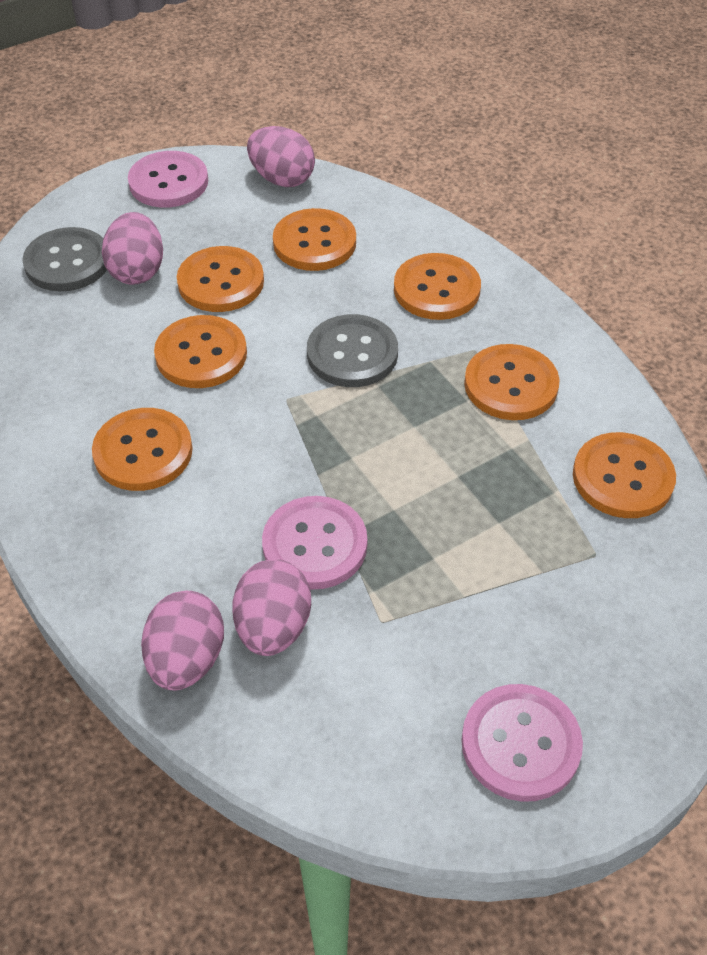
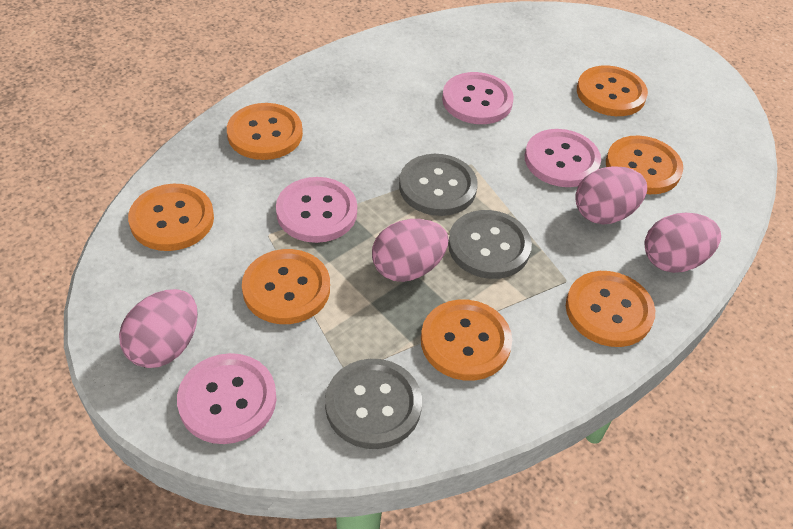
grey button: [22,227,107,291] [307,314,398,387] = 2 -> [325,359,422,449] [399,154,478,216] [448,210,532,279] = 3
pink button: [128,151,208,207] [262,496,367,590] [461,684,583,802] = 3 -> [177,353,277,444] [276,177,357,243] [442,72,514,124] [525,129,601,187] = 4

